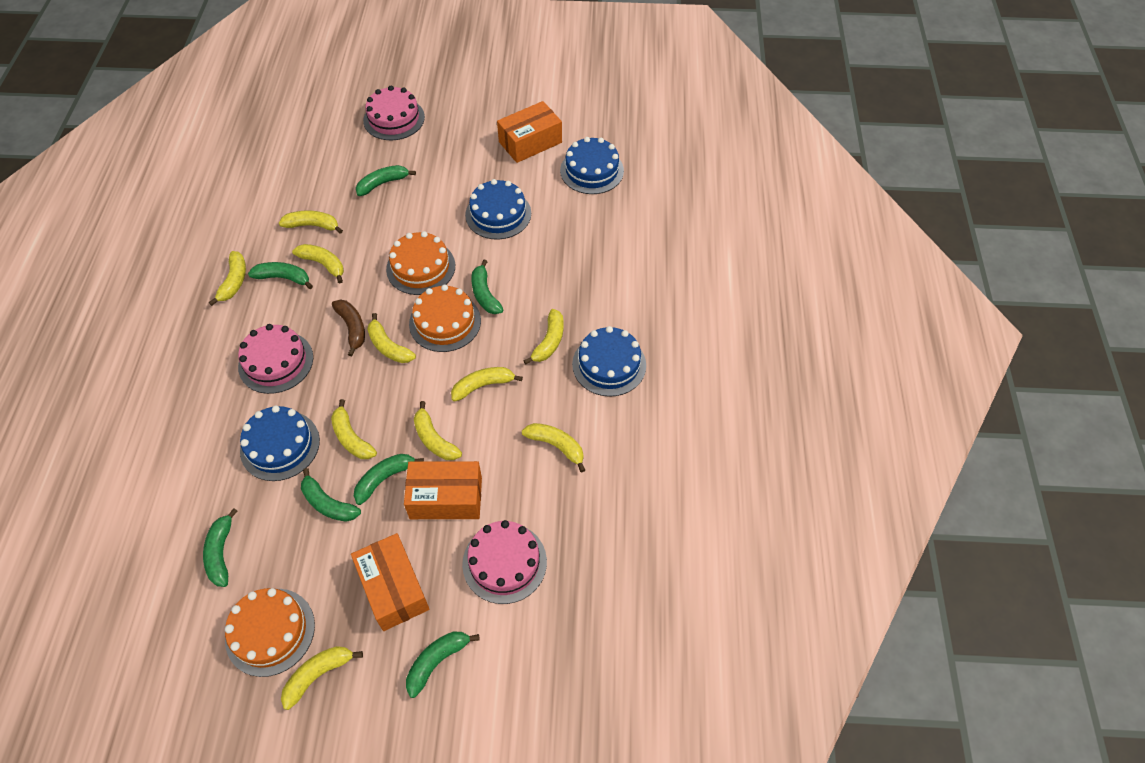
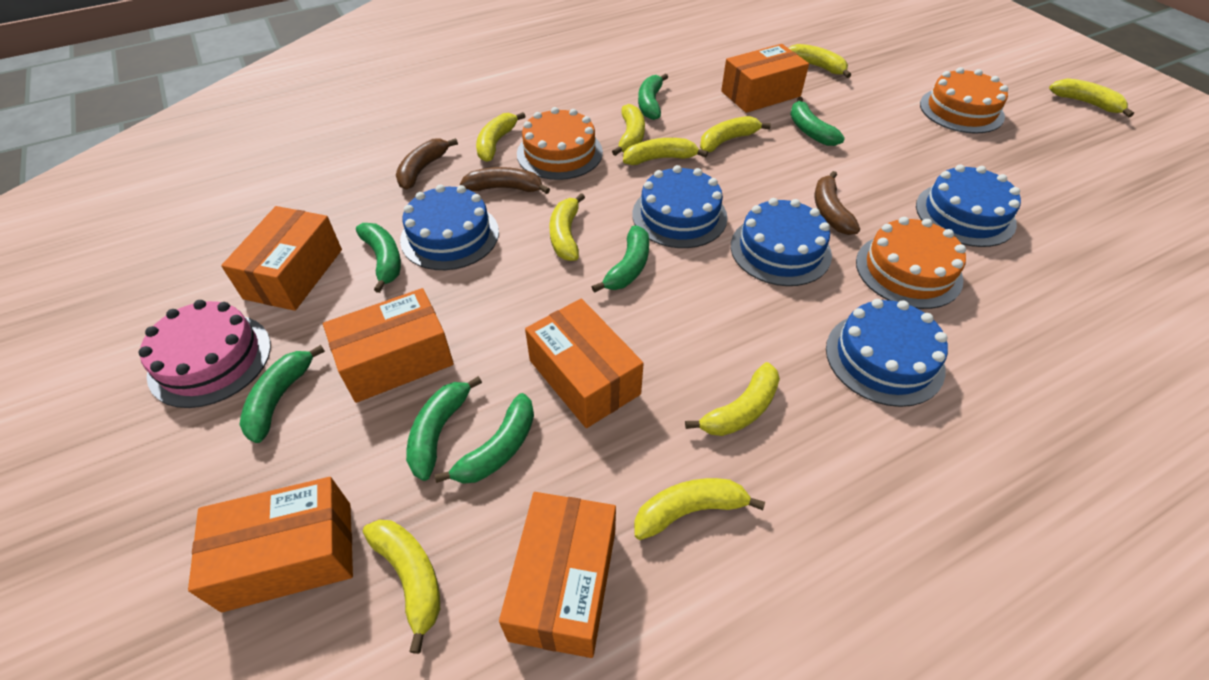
blue cake: [240,405,320,481] [465,179,531,240] [560,137,624,194] [572,326,646,397] = 4 -> [400,185,499,270] [632,165,727,248] [731,198,832,286] [826,299,948,407] [916,165,1021,247] = 5
brown banana: [332,300,365,356] = 1 -> [396,138,458,189] [460,167,550,194] [815,171,860,235] = 3
orange box: [351,533,429,631] [404,461,482,519] [497,101,562,163] = 3 -> [188,477,353,612] [221,206,342,311] [323,288,454,403] [499,492,616,658] [525,298,644,428] [721,44,809,113] = 6
pink cake: [238,324,313,394] [363,86,425,140] [462,520,547,604] = 3 -> [139,300,271,408] = 1

